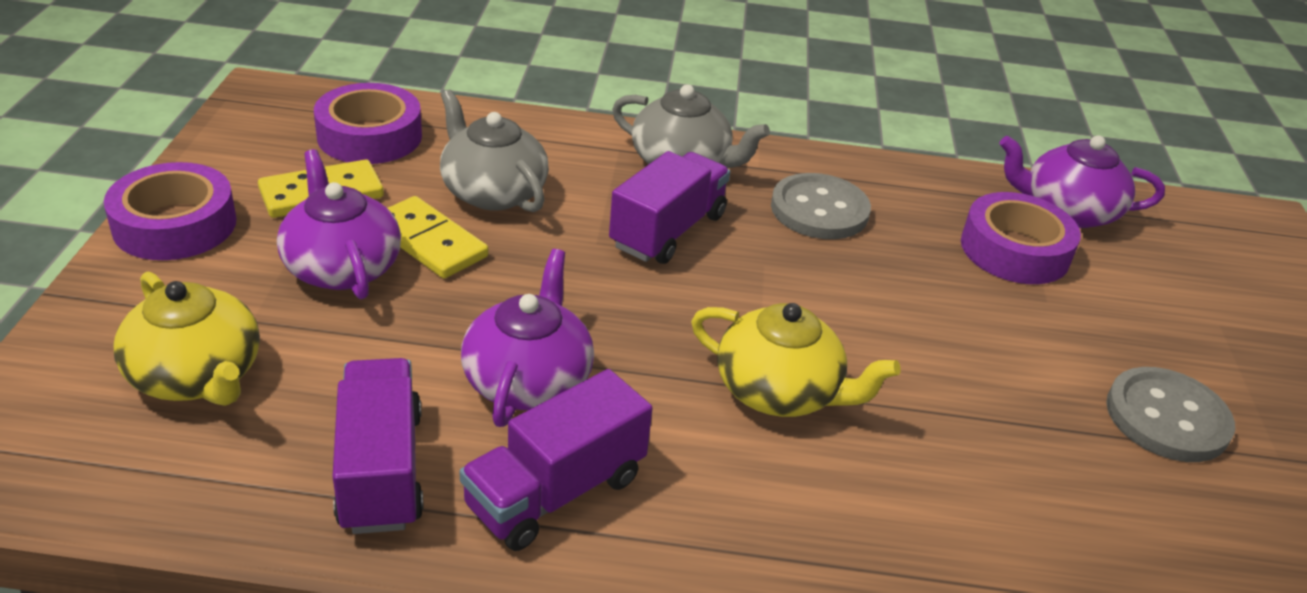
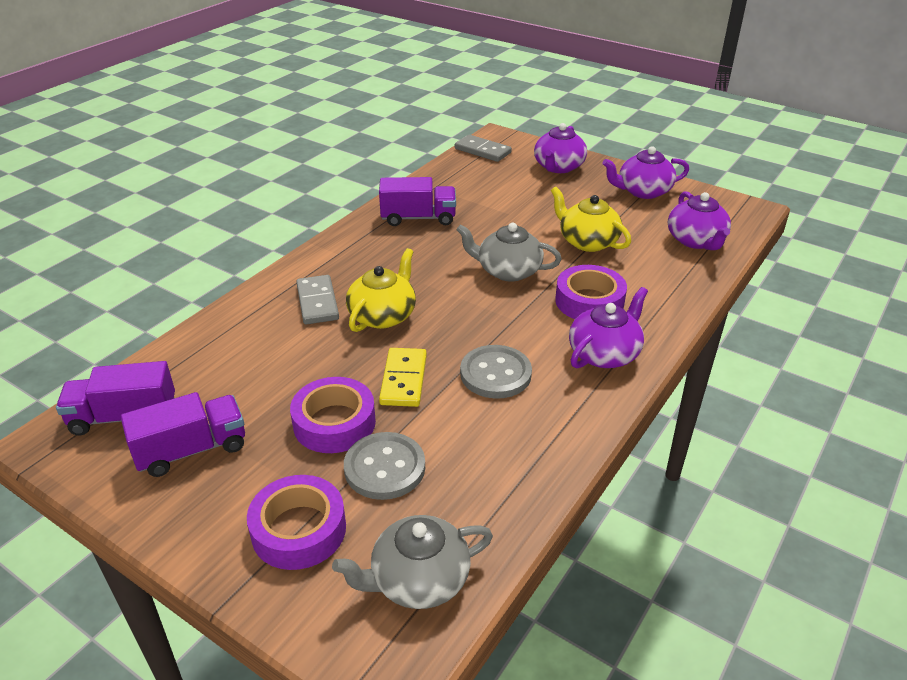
grey domino: none = 0 -> [296,275,339,324] [455,135,512,162] = 2
purple teapot: [277,149,401,299] [461,249,594,427] [1000,135,1165,228] = 3 -> [534,123,587,173] [569,287,648,368] [602,146,689,199] [668,191,731,250] = 4
yellow domino: [258,159,384,218] [387,196,488,279] = 2 -> [379,348,427,407] = 1

